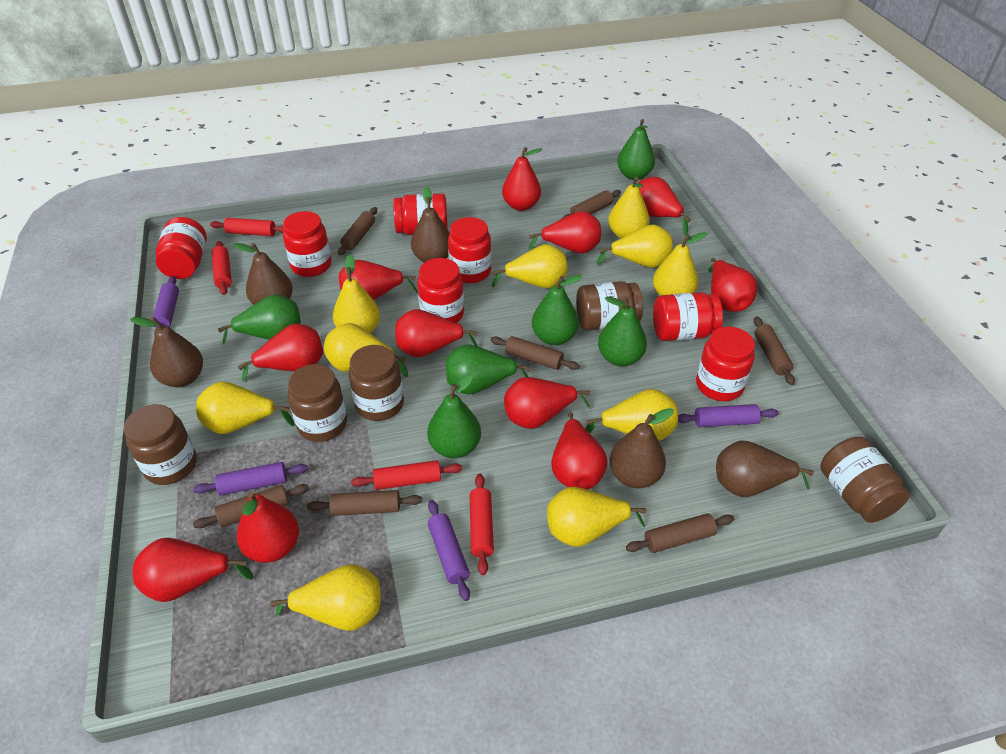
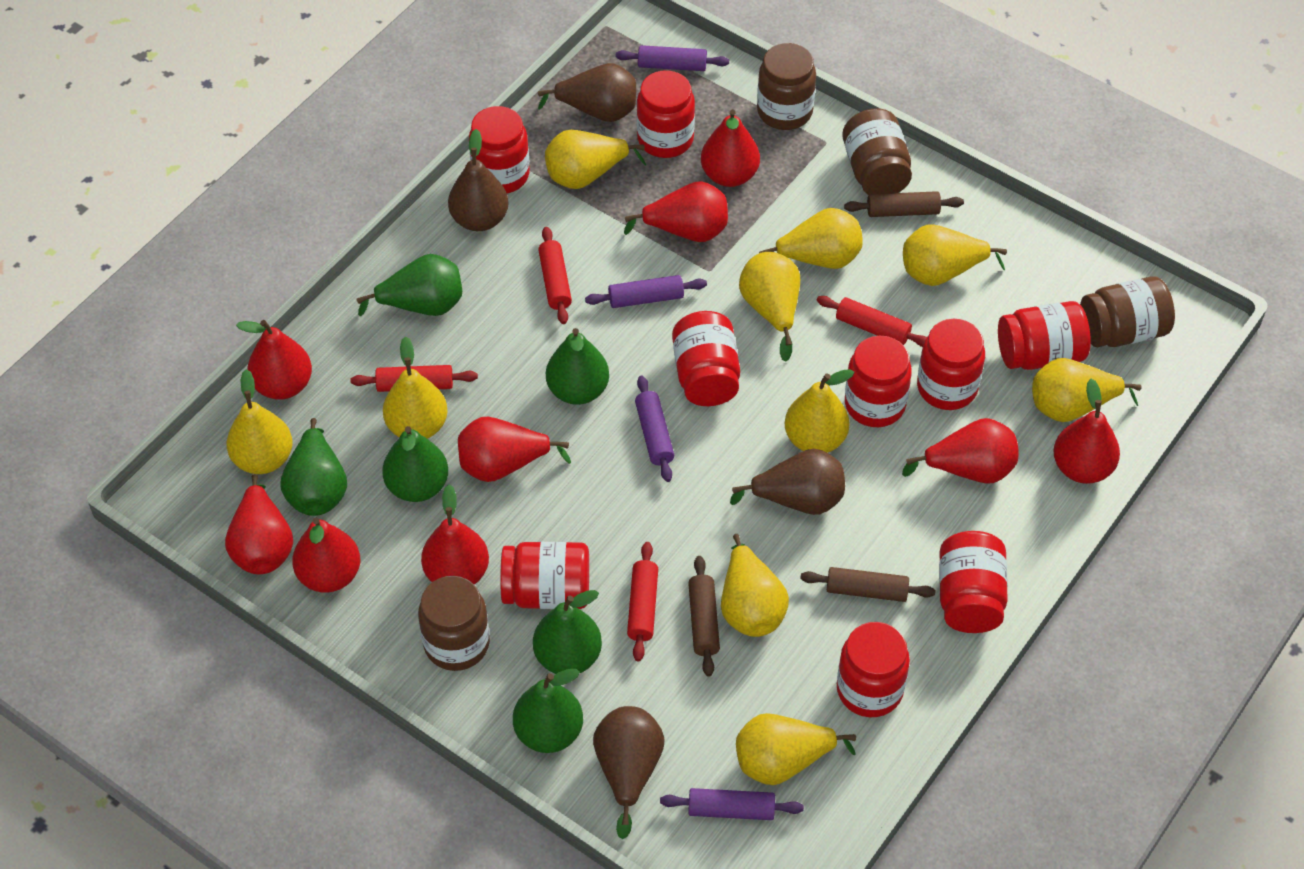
brown jar: [124,404,197,485] [288,364,347,442] [348,345,404,421] [576,281,643,331] [820,437,910,523] = 5 -> [418,576,490,671] [757,43,816,130] [842,109,912,195] [1080,276,1175,347] = 4
brown pear: [130,317,203,387] [233,243,293,305] [411,186,450,262] [609,408,674,488] [716,441,814,497] = 5 -> [448,129,509,231] [538,63,636,122] [593,706,665,839] [730,449,845,515] = 4
brown rolling pin: [193,484,309,528] [307,490,422,516] [338,207,377,255] [490,336,580,370] [563,190,621,218] [626,514,734,553] [754,316,795,385] = 7 -> [688,556,720,677] [800,567,936,602] [844,191,964,217] = 3
red jar: [156,217,207,279] [283,211,332,277] [393,193,448,235] [417,258,464,323] [448,217,491,283] [653,292,723,341] [696,327,755,401] = 7 -> [469,106,530,193] [500,542,589,609] [637,70,695,158] [672,311,740,406] [837,622,910,717] [845,336,912,427] [917,319,985,410] [939,531,1008,633] [998,301,1091,370] = 9
red pear: [133,538,254,602] [237,492,299,563] [238,324,323,381] [339,260,418,300] [395,309,478,357] [502,147,542,211] [504,377,590,429] [528,211,601,253] [551,412,607,490] [637,177,690,236] [708,258,757,312] = 11 -> [225,474,293,574] [236,320,312,400] [292,518,360,592] [421,484,489,585] [458,417,571,482] [624,181,728,242] [701,109,760,187] [902,418,1019,484] [1053,379,1120,484] = 9

